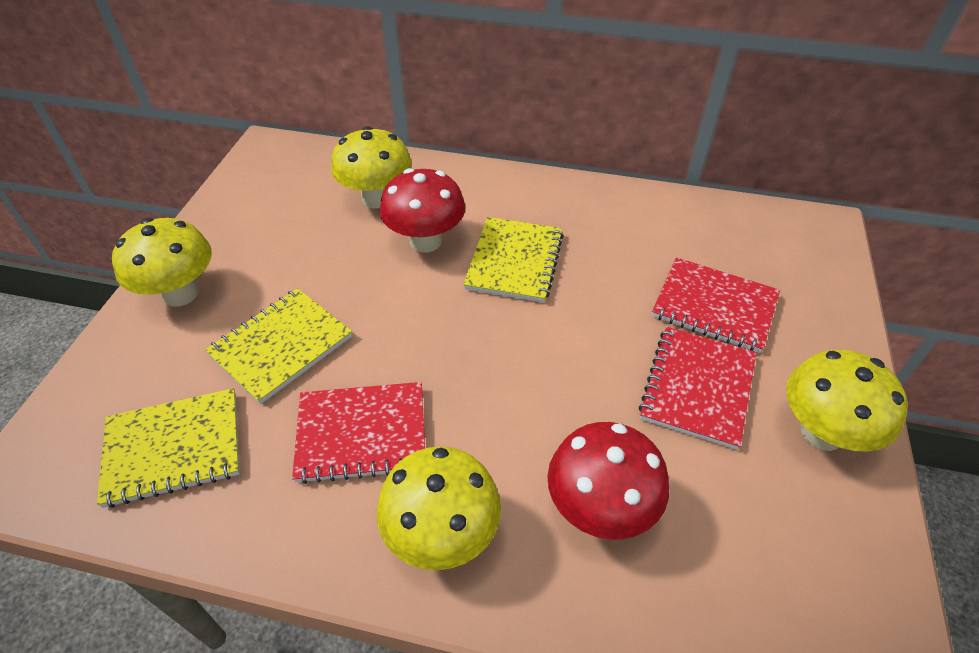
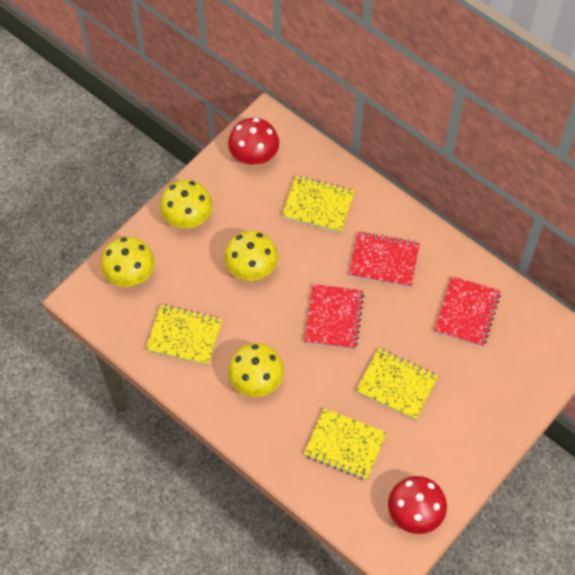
yellow notebook: [97,388,240,508] [205,288,352,404] [463,217,564,302] = 3 -> [145,304,223,366] [282,176,355,233] [304,408,387,480] [356,348,438,420] = 4

